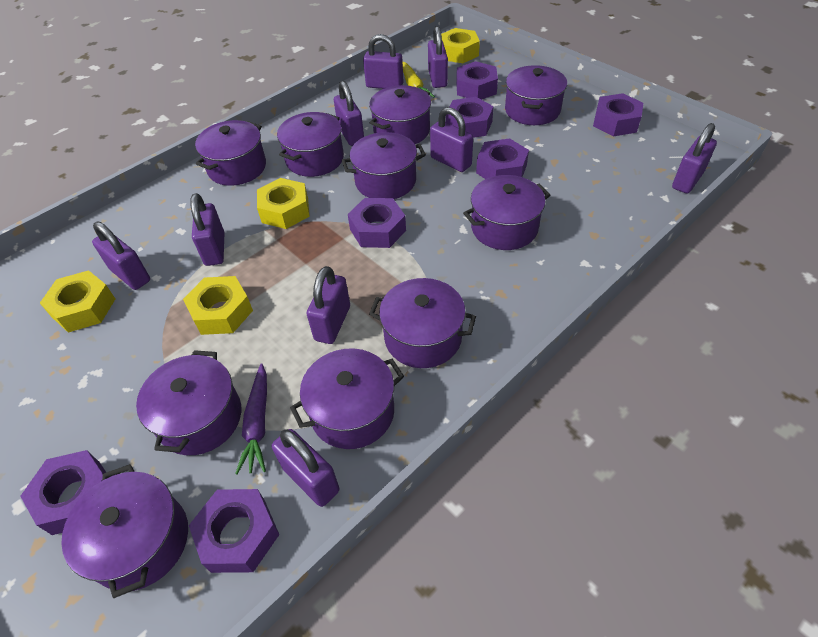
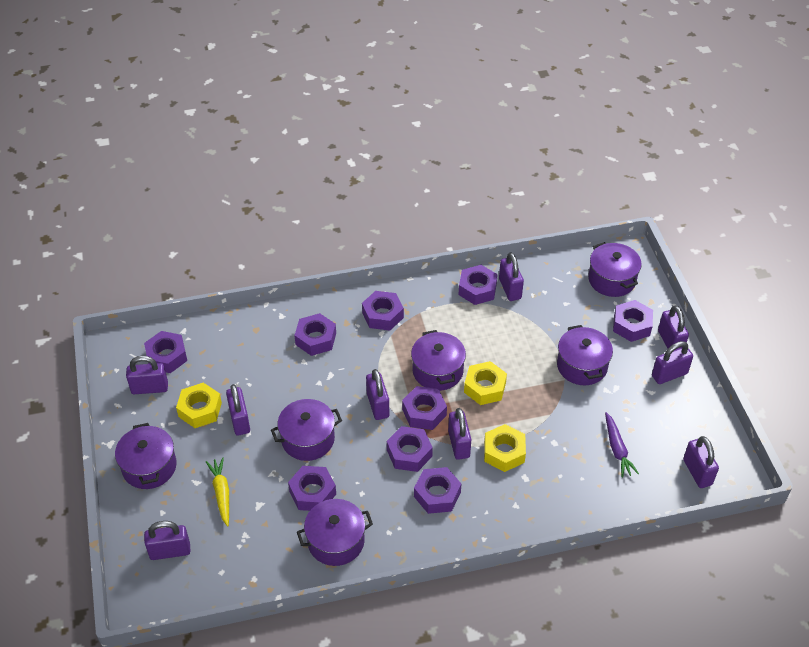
purple nut: [20,450,107,535] [189,489,279,573] [348,198,406,248] [446,97,494,138] [456,61,498,100] [476,138,529,179] [593,93,643,136] = 7 -> [144,331,187,373] [288,466,336,511] [294,313,336,356] [362,291,404,331] [387,426,433,472] [402,386,447,430] [414,467,461,514] [459,265,498,305] [613,300,653,342] = 9
purple pot: [61,464,188,598] [136,350,241,455] [195,120,266,186] [277,112,344,177] [290,348,404,449] [342,132,426,199] [369,85,431,144] [369,278,476,368] [463,175,550,250] [505,65,567,125] = 10 -> [115,423,177,489] [271,399,342,461] [297,499,373,566] [411,330,466,391] [557,325,613,385] [588,242,642,297] = 6
yellow nut: [40,270,115,333] [183,276,253,335] [257,178,310,229] [441,28,480,63] = 4 -> [176,383,222,428] [464,361,507,405] [484,424,526,472] = 3

